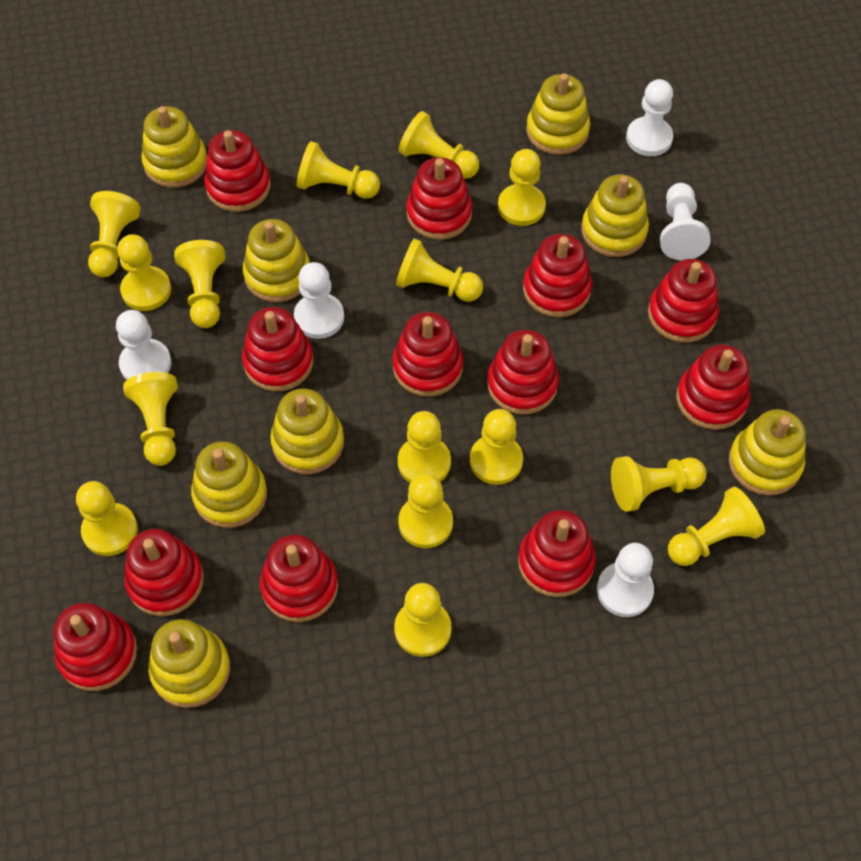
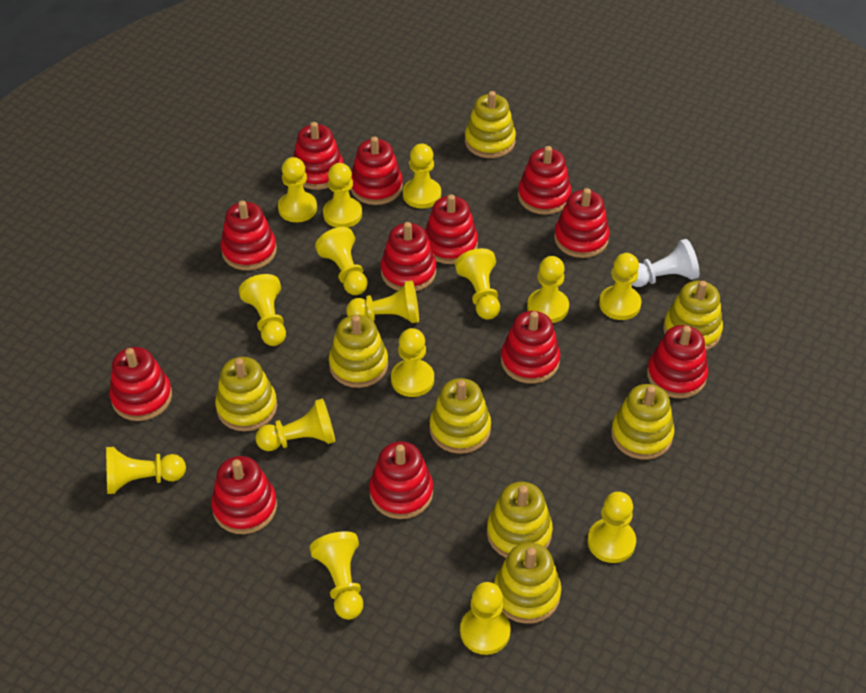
white pawn: [116,310,171,380] [294,262,344,339] [597,543,654,617] [626,79,673,156] [660,183,711,260] = 5 -> [631,239,699,287] = 1

